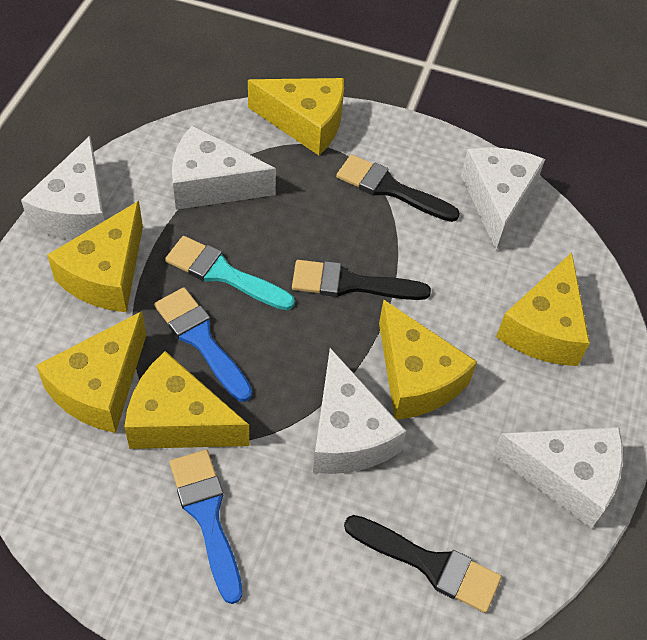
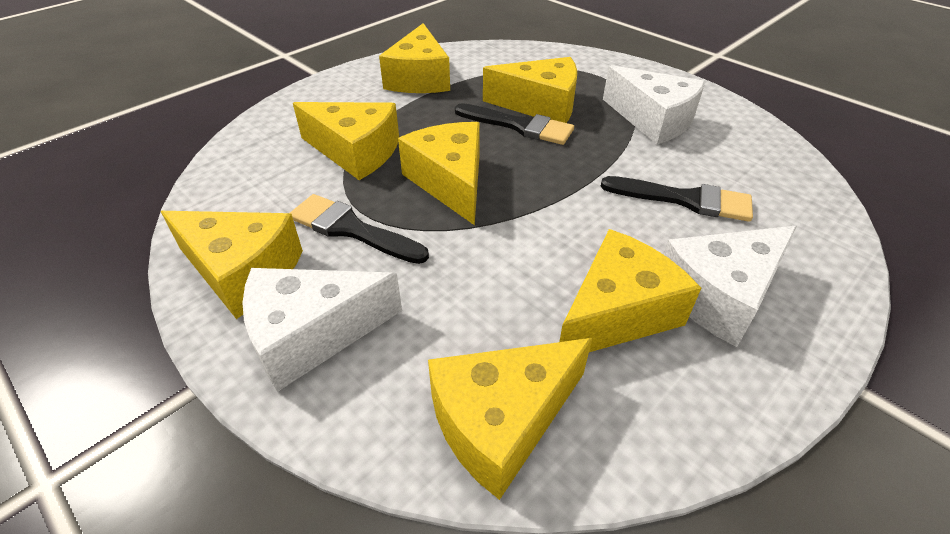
blue brush: [154,288,252,402] [170,450,242,604] = 2 -> none = 0
turquoise brush: [165,236,295,310] = 1 -> none = 0
white cheese: [21,136,105,240] [172,125,276,210] [313,348,406,474] [461,147,545,250] [492,427,623,528] = 5 -> [242,268,402,392] [603,65,705,144] [663,226,797,347] = 3
yellow cheese: [36,311,146,433] [47,201,143,312] [124,351,249,449] [248,78,344,155] [379,300,477,420] [496,253,590,366] = 6 -> [160,211,303,319] [293,102,399,180] [379,23,450,93] [398,122,480,225] [428,338,592,500] [483,57,577,123] [559,229,701,352] = 7

